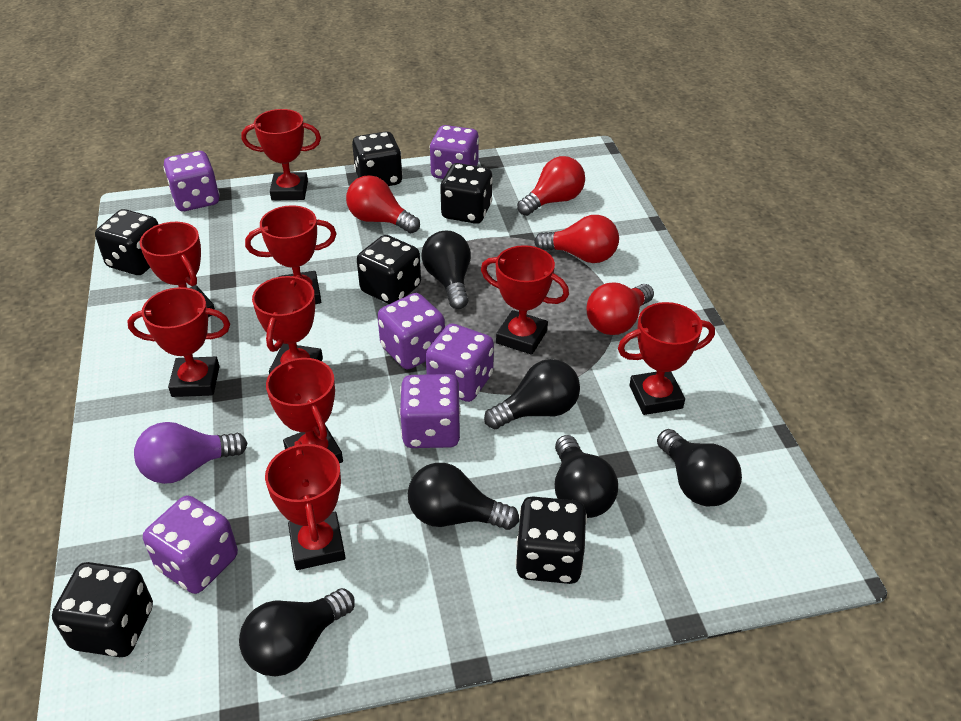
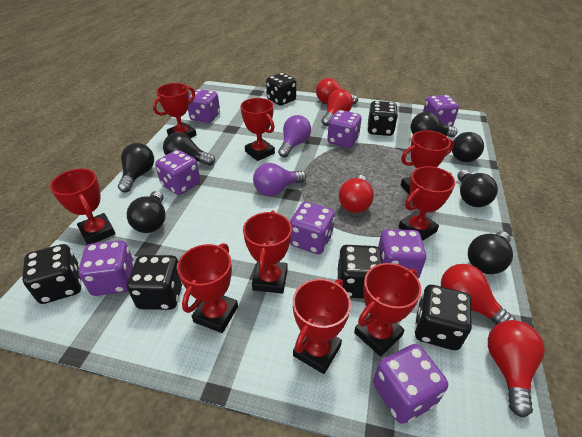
black light bulb: [239,588,355,676] [408,463,519,530] [421,231,471,309] [484,359,580,429] [555,435,618,518] [657,429,742,506] = 6 -> [118,143,154,192] [127,191,165,233] [163,132,215,166] [411,112,457,137] [452,132,484,162] [457,170,498,207] [468,231,513,274] = 7
purple dice: [143,495,238,594] [163,151,220,211] [377,293,445,369] [399,374,461,448] [426,323,494,402] [430,125,479,179] = 6 -> [78,240,135,296] [155,150,200,195] [188,89,220,123] [290,202,335,254] [327,110,361,148] [373,344,448,424] [378,229,426,278] [423,95,459,126] = 8
purple light bulb: [134,422,247,484] = 1 -> [253,163,306,196] [278,115,311,157] = 2
red light bulb: [346,175,420,233] [517,156,585,216] [534,215,619,263] [587,283,654,335] = 4 -> [316,78,358,104] [322,89,353,126] [339,175,374,213] [441,264,516,325] [488,320,545,417] = 5

